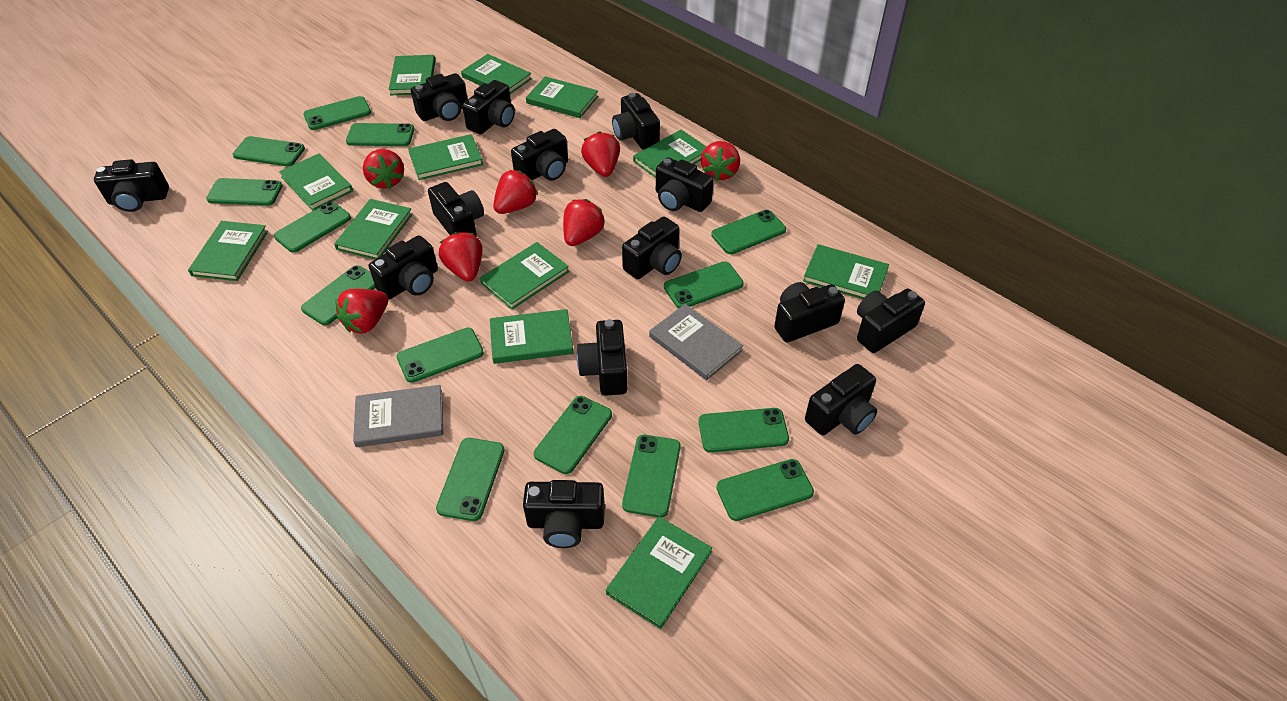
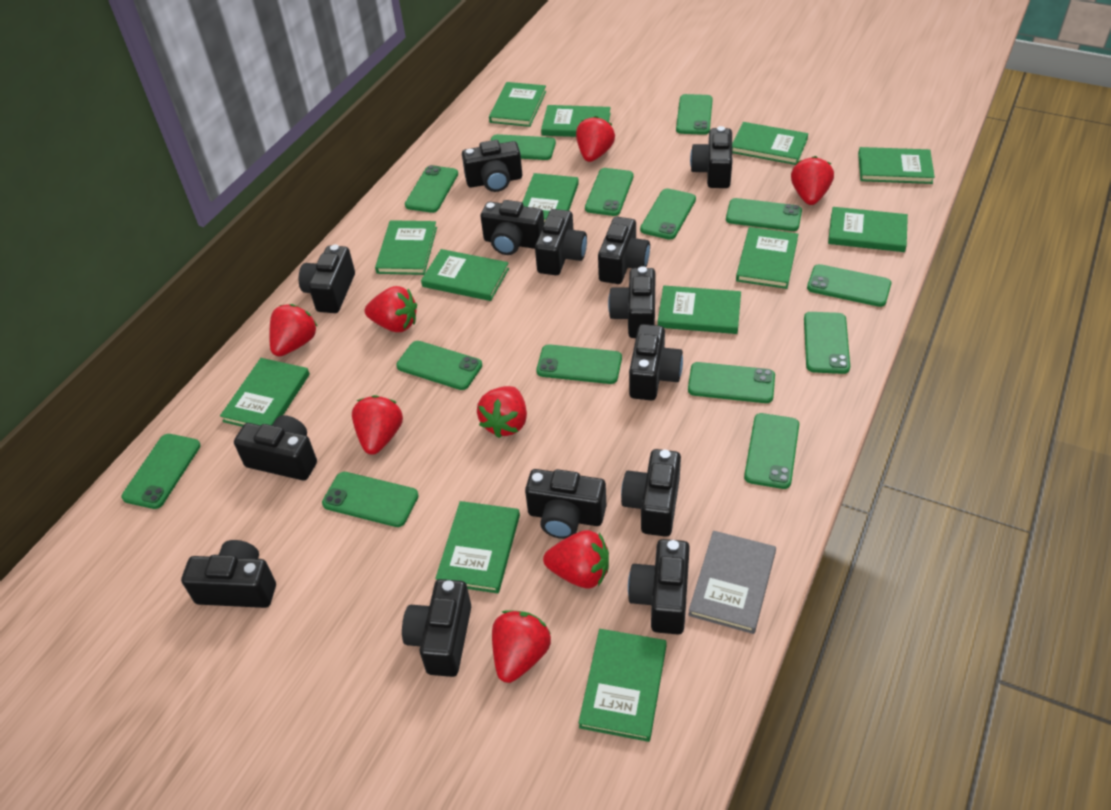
green book: [188,221,268,281] [279,154,353,211] [334,199,413,260] [389,55,435,95] [408,134,483,180] [461,54,532,94] [480,242,569,310] [490,309,573,364] [526,76,598,118] [606,517,712,629] [633,130,707,178] [803,244,889,299] = 12 -> [220,358,310,427] [375,220,437,275] [421,249,509,301] [435,501,520,593] [489,82,546,127] [522,173,579,223] [541,105,611,137] [579,629,667,742] [658,286,741,334] [732,122,808,165] [736,227,798,289] [828,207,908,252] [858,147,935,184] = 13
grey book: [353,385,443,447] [649,304,743,380] = 2 -> [688,531,776,634] = 1
red strawberry: [335,289,388,334] [363,149,404,189] [439,232,483,282] [493,170,538,214] [563,199,605,246] [581,131,620,177] [701,141,740,181] = 7 -> [269,304,317,357] [352,395,403,455] [365,286,417,332] [477,386,527,438] [492,610,551,683] [543,530,609,588] [576,116,615,162] [791,156,834,205] = 8

